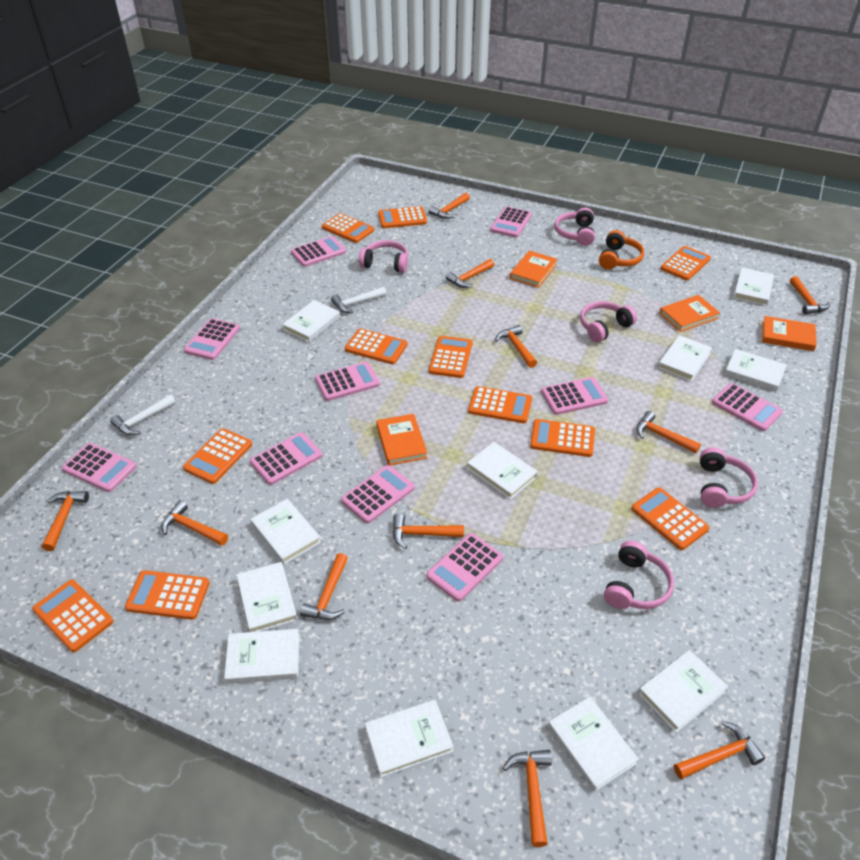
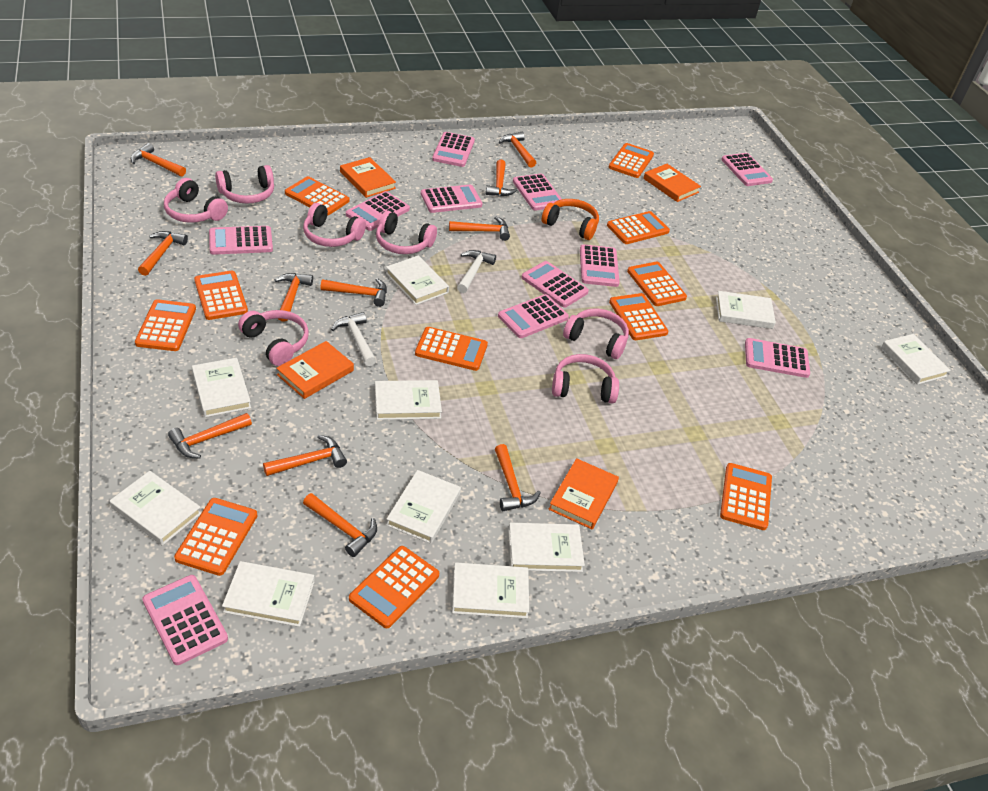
pink calculator: [62,443,137,492] [184,318,240,360] [250,432,323,485] [291,236,346,267] [315,362,380,401] [341,465,415,523] [426,533,503,602] [490,206,532,237] [541,377,608,415] [712,383,783,431] = 10 -> [142,575,228,665] [209,226,273,255] [346,191,410,231] [421,185,482,213] [432,132,475,167] [498,294,569,338] [513,174,562,211] [521,261,589,308] [580,244,620,287] [721,153,773,186] [745,338,810,378] = 11
pink headphones: [359,240,408,273] [554,208,595,246] [580,301,637,342] [604,540,674,609] [700,447,758,508] = 5 -> [164,178,228,223] [215,165,274,204] [238,310,309,366] [303,203,366,247] [376,210,437,254] [552,354,619,403] [563,308,629,359] = 7
white book: [224,629,299,684] [237,562,298,632] [251,498,321,564] [282,300,340,342] [365,700,454,777] [467,442,538,500] [548,697,639,792] [638,650,728,733] [658,335,712,382] [724,349,787,392] [733,267,774,306] = 11 -> [110,471,201,546] [192,358,251,417] [222,561,315,627] [375,380,442,420] [386,255,449,305] [386,470,461,544] [452,562,529,618] [508,523,585,572] [716,291,776,329] [881,334,951,385] = 10

